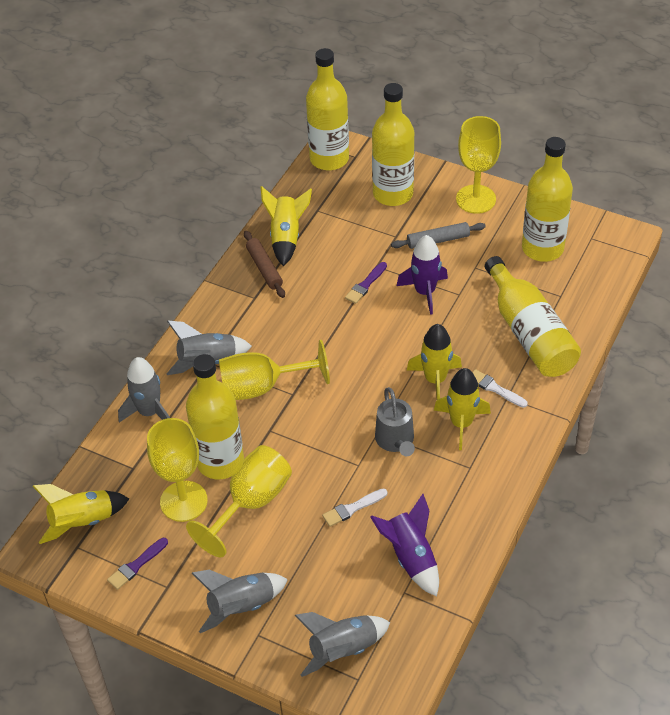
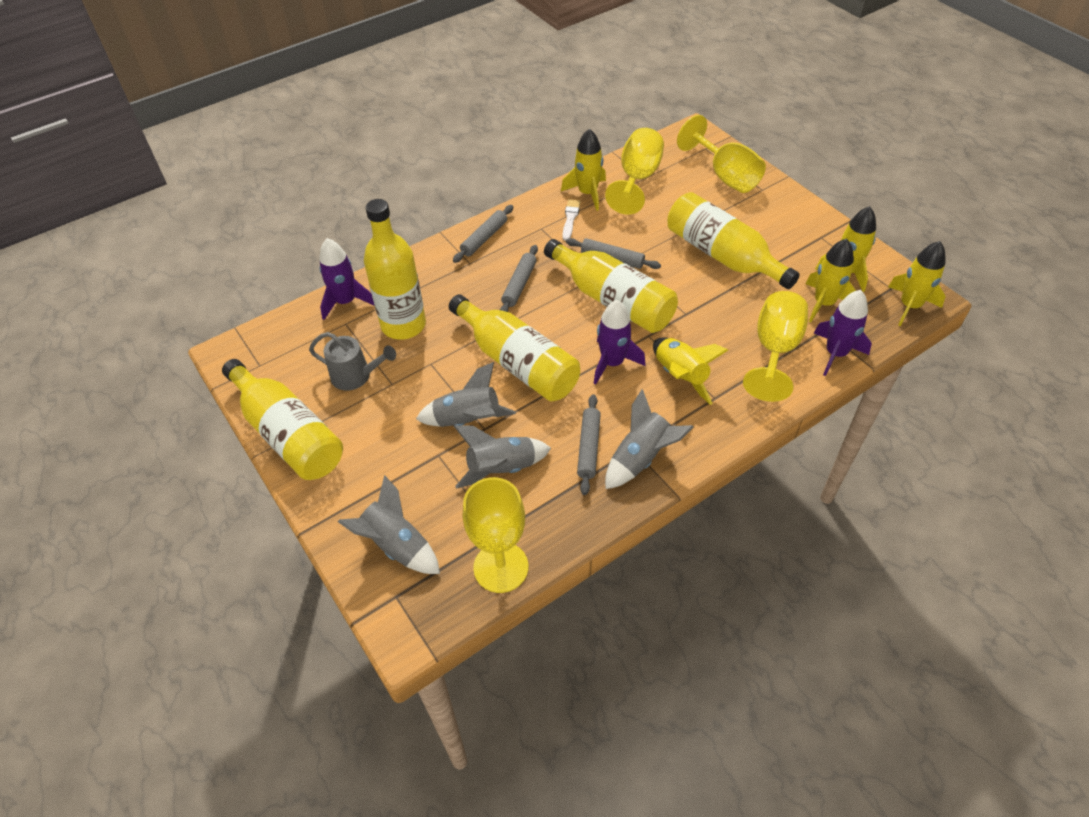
brown rolling pin: [244,230,285,298] = 1 -> none = 0
grey rolling pin: [391,222,486,249] = 1 -> [453,205,513,263] [500,245,538,312] [566,238,661,269] [577,394,601,495] = 4
purple brush: [107,538,168,590] [345,262,387,304] = 2 -> none = 0
purple rocket: [370,494,439,596] [397,235,448,315] = 2 -> [319,238,375,320] [594,300,645,385] [814,290,872,376] = 3
white brush: [322,488,388,527] [472,369,528,408] = 2 -> [562,199,581,241] = 1
yellow rocket: [33,484,129,544] [261,186,312,267] [407,324,462,399] [434,368,491,450] = 4 -> [561,128,606,211] [653,337,728,405] [806,238,856,322] [815,206,876,292] [888,241,946,326] = 5

